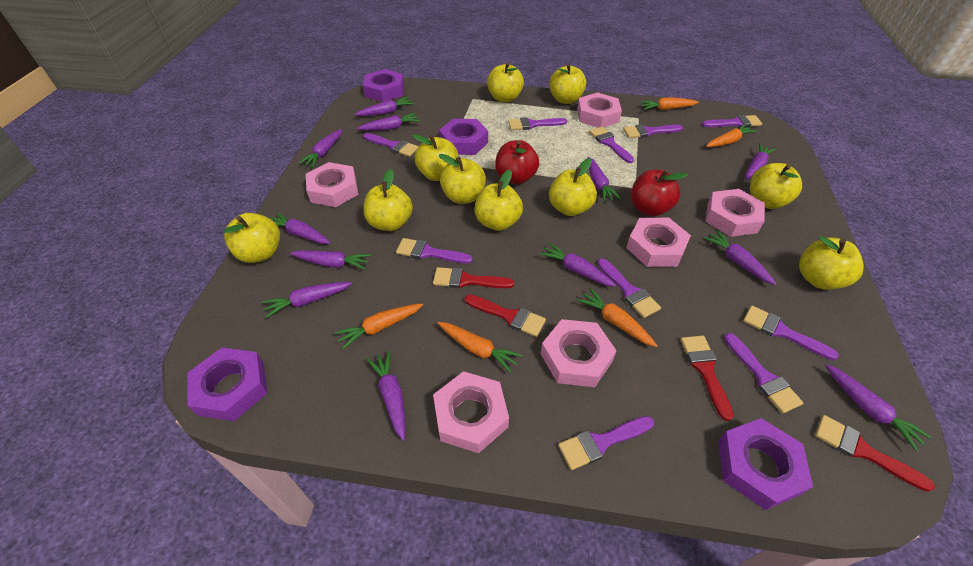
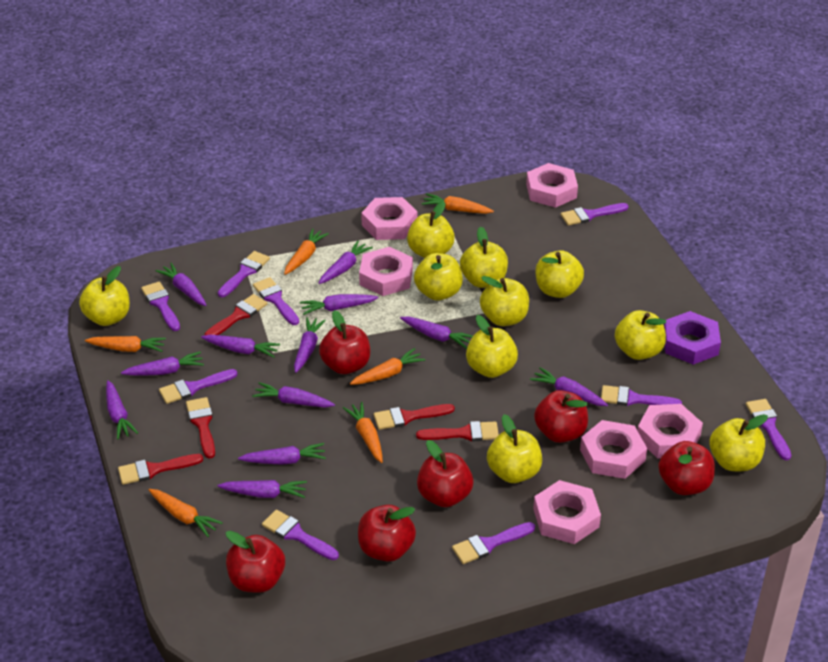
orange carrot: [334,303,423,350] [437,322,522,373] [577,288,658,347] [639,97,699,110] [706,124,757,147] = 5 -> [85,336,166,352] [148,489,223,537] [284,228,329,275] [343,402,383,463] [350,348,425,385] [422,193,494,214] = 6
purple brush: [363,133,419,157] [396,238,473,264] [508,117,567,130] [558,416,654,470] [589,127,634,163] [598,258,661,318] [623,125,683,138] [702,115,762,127] [724,333,803,414] [743,305,839,360] = 10 -> [141,281,180,331] [159,369,237,404] [218,251,270,297] [253,277,299,325] [262,510,339,560] [452,522,535,564] [561,203,629,226] [601,385,682,406] [746,399,791,460] = 9
purple nut: [187,348,267,421] [363,69,404,102] [439,119,488,155] [718,418,813,510] = 4 -> [664,311,721,365] = 1
red apple: [495,140,539,185] [631,169,688,216] = 2 -> [226,531,285,593] [319,310,370,374] [358,505,416,562] [417,440,473,507] [534,390,588,443] [658,441,715,495] = 6
red brush: [433,267,514,288] [465,294,546,337] [681,335,734,421] [815,415,935,492] = 4 -> [118,454,203,485] [186,397,215,459] [205,294,267,335] [374,404,455,430] [416,421,499,441] = 5

